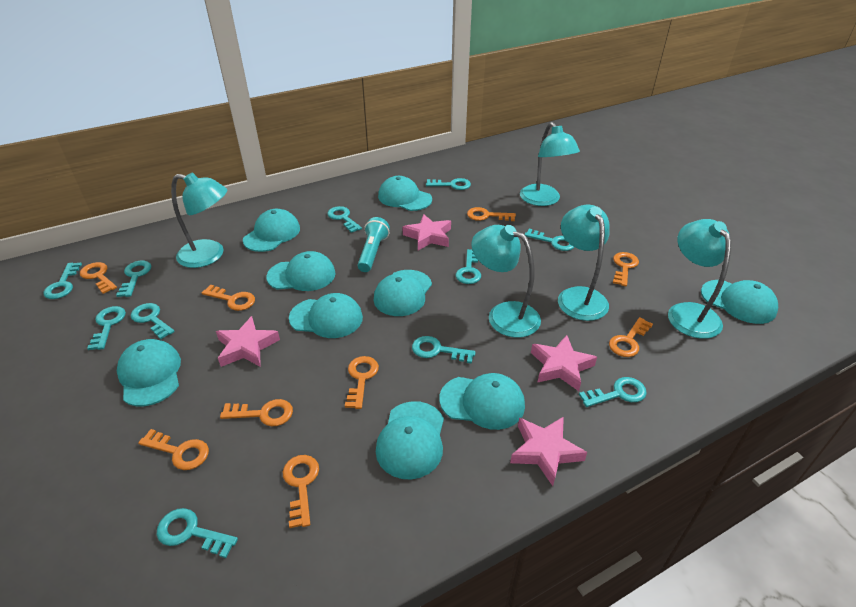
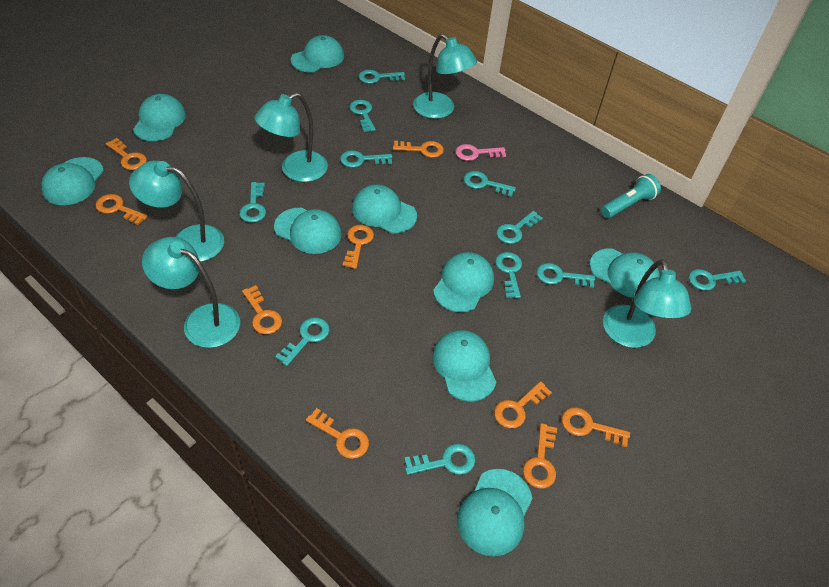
pink key: none = 0 -> [455,144,506,161] = 1
pink star: [216,316,280,367] [402,214,451,250] [510,416,587,486] [531,335,597,391] = 4 -> none = 0

